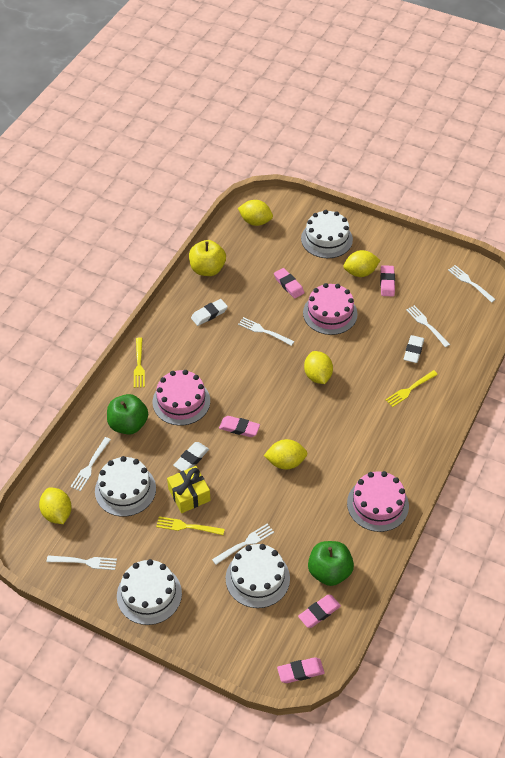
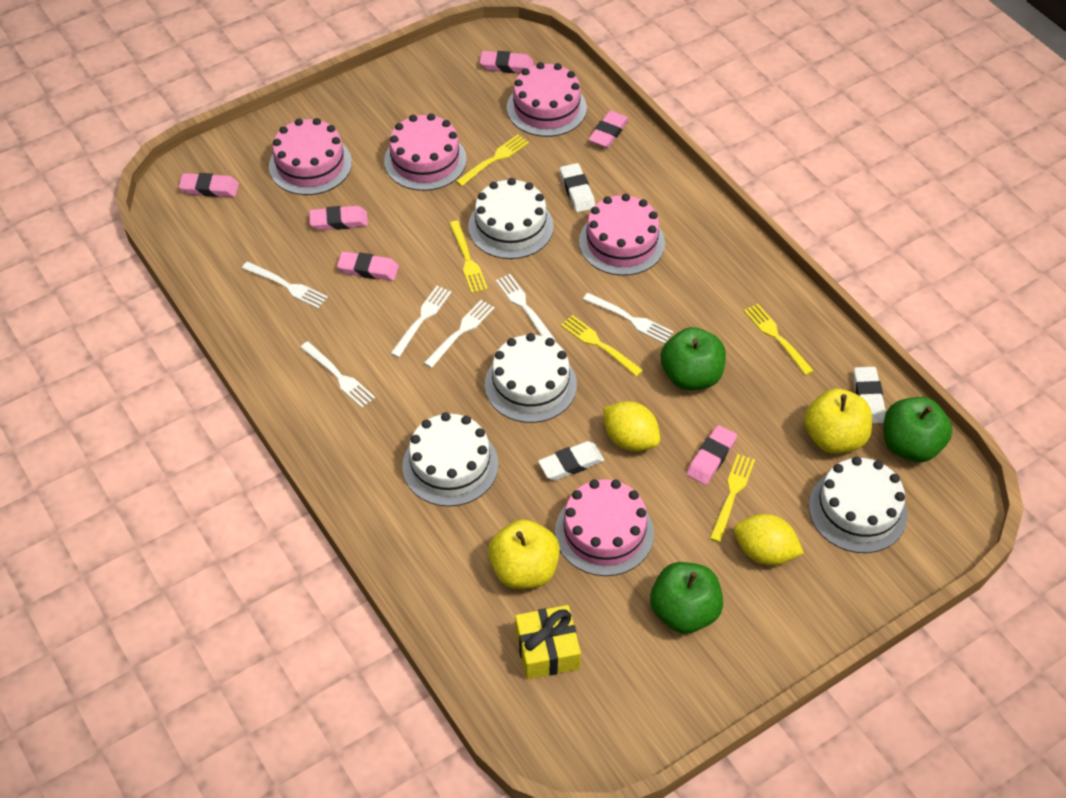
green apple: [107,394,148,435] [308,541,354,586] = 2 -> [650,562,723,634] [661,327,726,390] [884,397,953,462] = 3
pink cake: [153,370,210,426] [303,283,358,335] [347,471,409,532] = 3 -> [269,118,352,195] [384,113,467,191] [507,62,587,137] [555,479,654,576] [579,194,665,276] = 5
pink eraser: [219,416,260,437] [274,268,304,299] [277,657,325,683] [298,595,341,628] [380,265,395,296] = 5 -> [179,173,239,197] [309,206,368,230] [337,251,399,281] [480,51,534,73] [588,111,629,148] [687,425,737,485] = 6
yellow apple: [189,240,226,276] = 1 -> [488,519,560,589] [804,389,872,454] = 2
yellow fork: [134,337,145,388] [156,516,225,535] [385,370,438,407] = 3 -> [449,220,488,293] [456,135,529,186] [561,315,643,377] [710,454,755,542] [744,303,814,375] = 5
yellow lemon: [39,487,72,524] [238,200,273,226] [264,439,308,470] [304,351,333,384] [343,250,380,277] = 5 -> [603,401,660,451] [734,514,804,565] = 2

